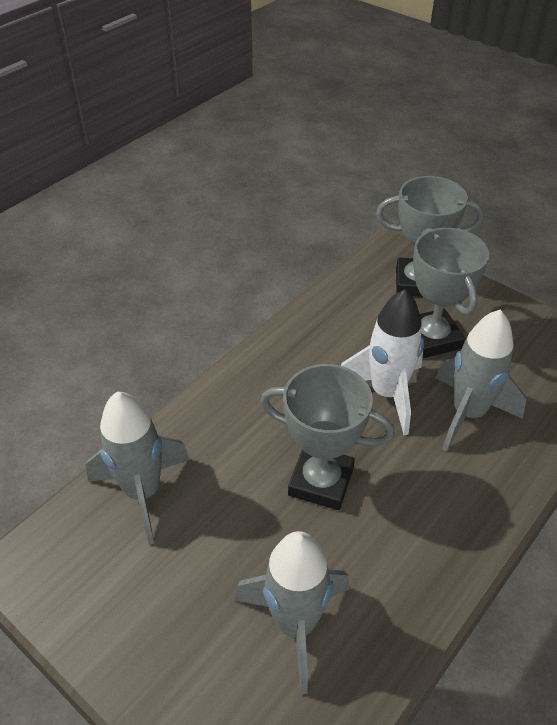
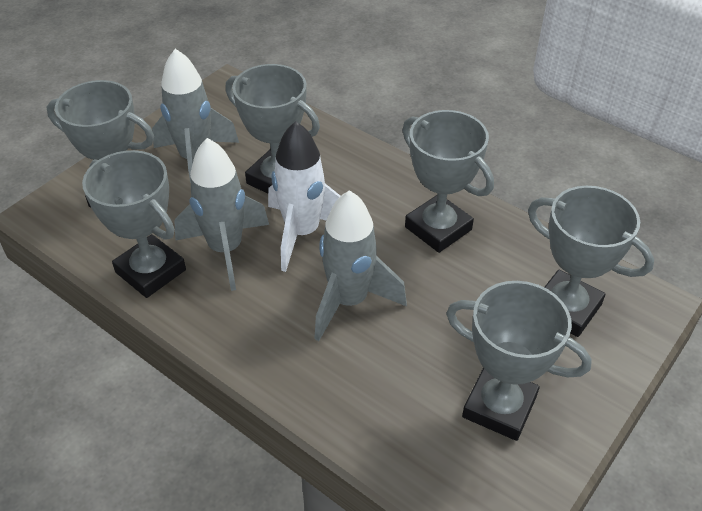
grey trophy: [260,364,395,510] [376,176,484,297] [413,228,489,359] = 3 -> [47,80,154,207] [82,150,186,298] [225,64,320,193] [402,110,494,253] [446,281,592,441] [528,186,654,337] = 6

